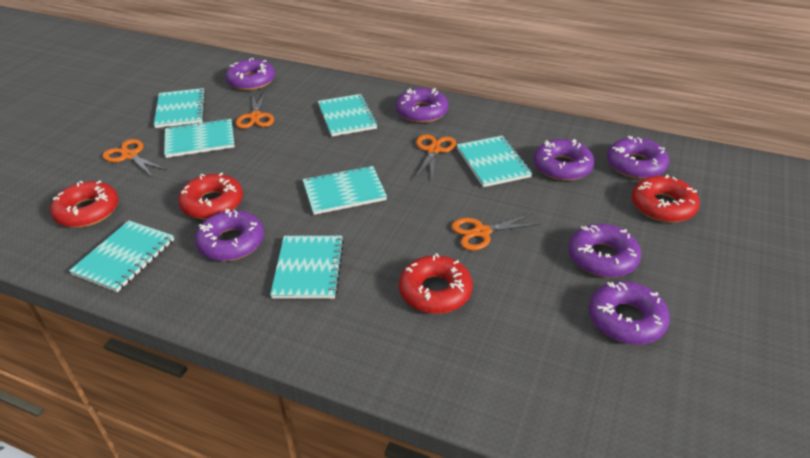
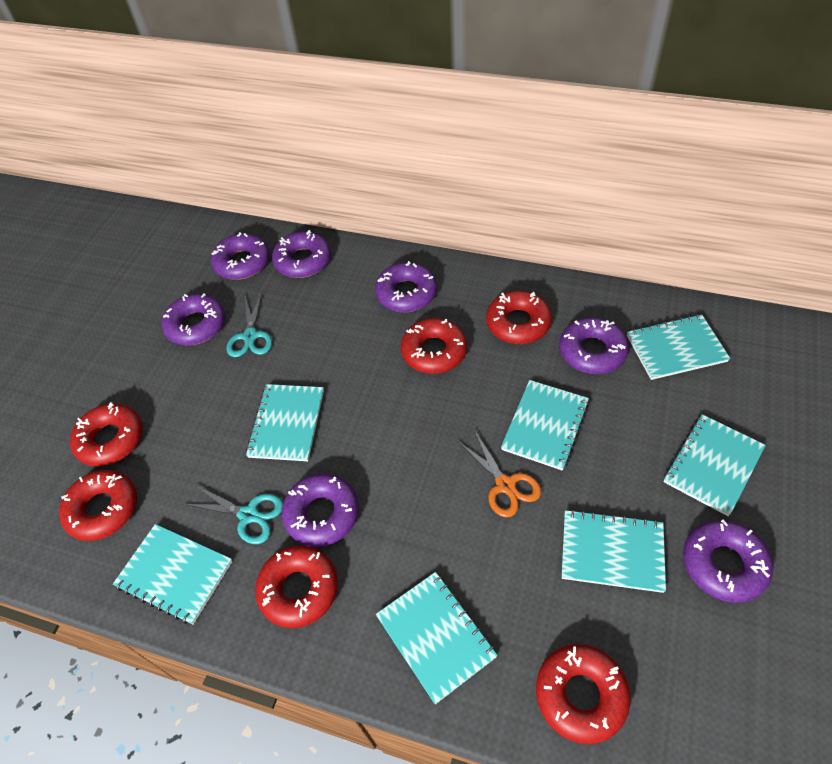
orange scissors: [103,139,167,176] [236,91,274,129] [415,134,456,180] [451,213,542,250] = 4 -> [458,430,541,518] = 1
red donut: [50,180,119,228] [178,173,243,219] [399,253,473,314] [632,174,700,223] = 4 -> [59,470,137,541] [70,402,142,466] [255,545,338,628] [401,318,467,374] [486,291,552,344] [536,644,631,744] = 6
turquoise scissors: none = 0 -> [184,485,283,544] [226,292,272,357] = 2

